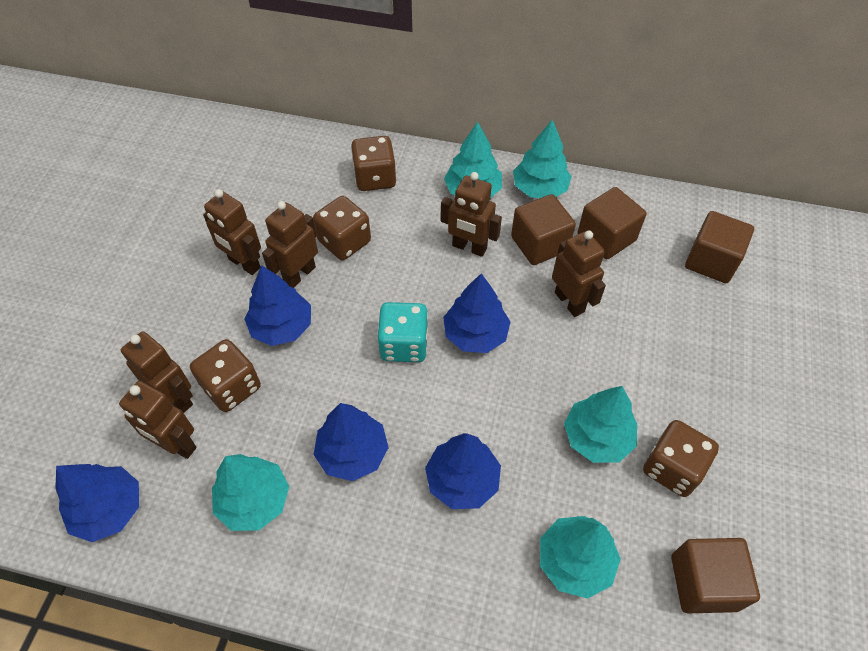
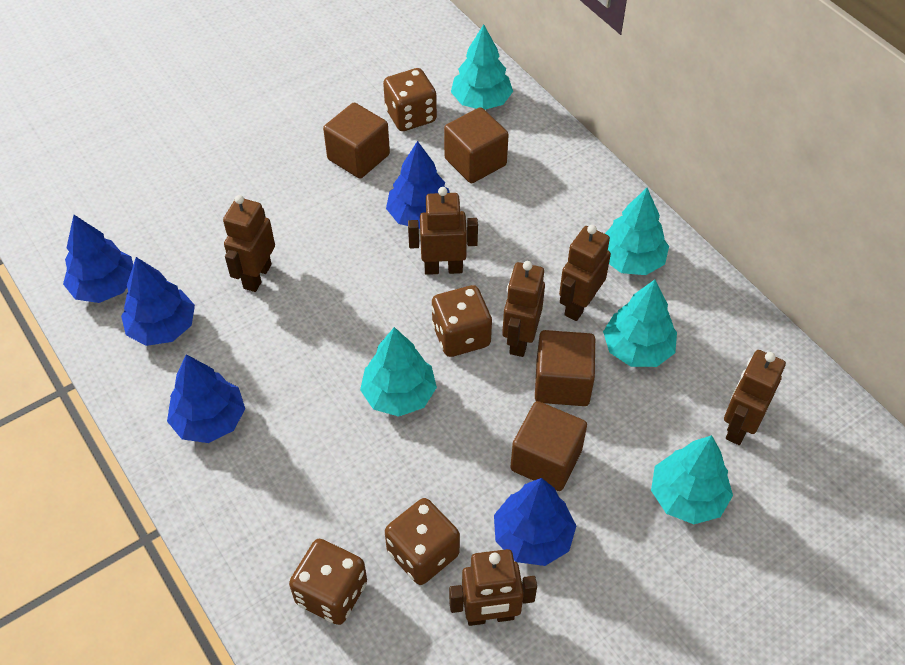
turquoise dice: [377,302,428,362] = 1 -> none = 0

